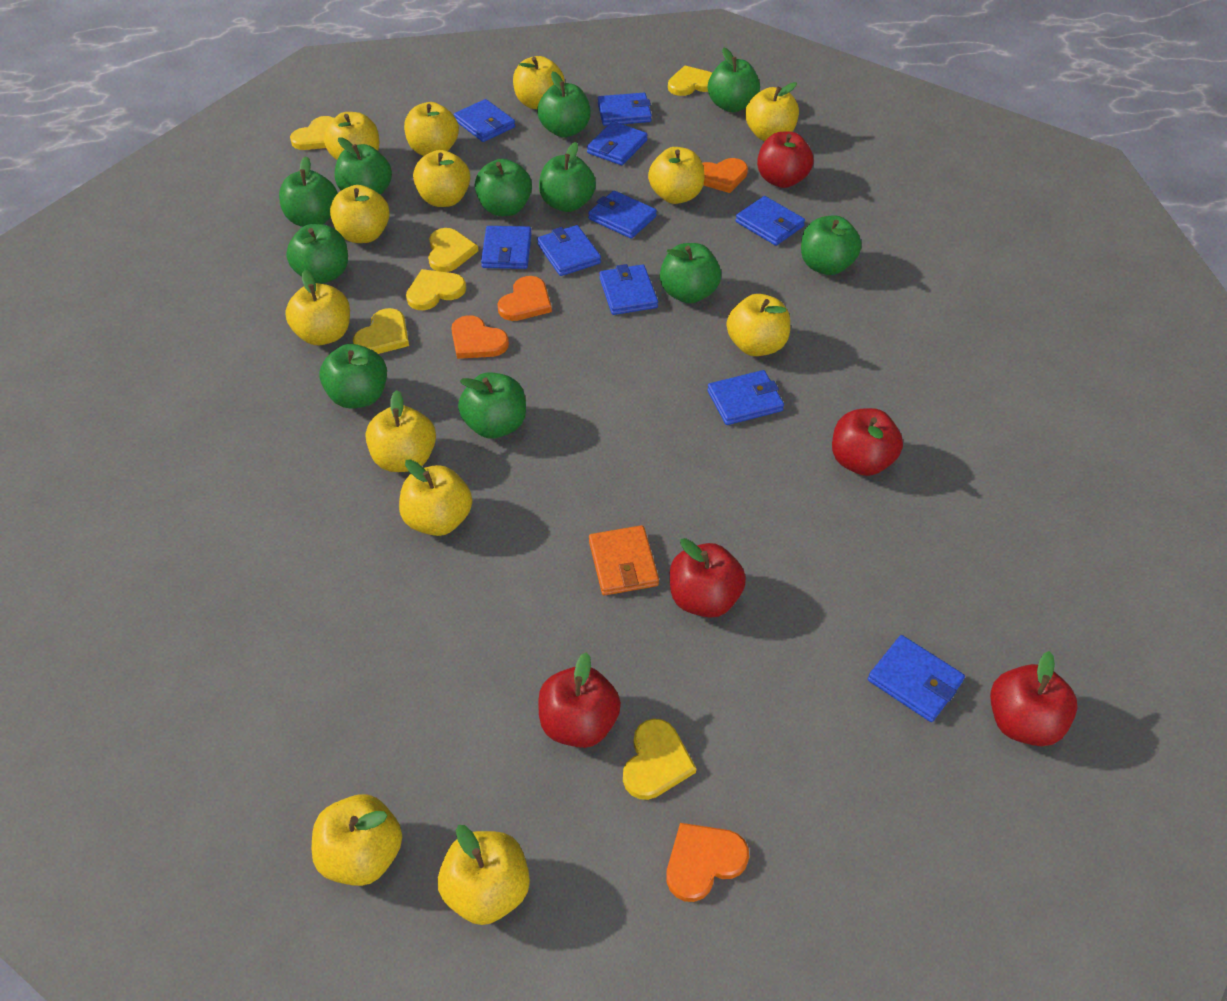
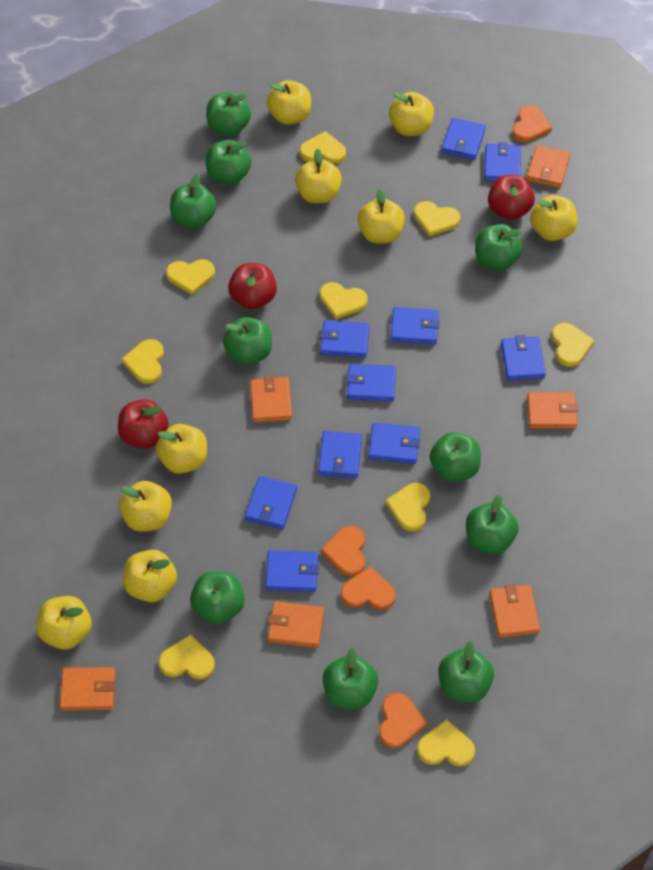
green apple: [279,156,338,227] [286,224,348,284] [319,344,387,409] [335,137,392,195] [458,372,526,438] [475,159,532,216] [537,72,591,137] [539,142,596,212] [660,243,721,304] [708,48,760,112] [801,215,861,275] = 11 -> [170,173,217,228] [190,571,245,624] [206,91,251,136] [206,139,251,185] [223,317,272,365] [323,647,378,710] [430,432,481,482] [438,641,494,703] [466,495,519,554] [475,224,523,270] = 10
orange wallet: [589,525,659,595] = 1 -> [60,667,115,711] [250,376,292,423] [268,601,324,648] [489,584,540,638] [526,145,570,188] [527,392,578,429] = 6
red apple: [538,652,621,748] [670,538,746,618] [757,131,813,188] [832,408,903,476] [990,651,1078,746] = 5 -> [118,399,169,449] [228,263,277,310] [488,175,535,220] = 3
yellow apple: [285,270,350,345] [312,794,402,886] [324,112,380,160] [330,185,390,243] [365,390,436,472] [399,459,472,536] [404,102,459,156] [413,150,470,207] [438,825,530,925] [513,56,565,109] [648,147,705,204] [727,294,790,356] [745,82,799,141] = 13 -> [36,596,91,650] [119,481,172,532] [123,550,177,602] [156,424,207,474] [267,80,311,125] [295,149,342,203] [357,188,405,244] [389,92,434,136] [530,195,577,241] = 9
yellow heart: [290,116,334,150] [353,308,409,354] [406,269,466,310] [428,228,478,272] [623,719,697,800] [668,66,712,96] = 6 -> [121,339,164,384] [159,634,215,680] [166,259,215,295] [300,131,346,164] [320,282,368,320] [385,483,430,531] [414,201,460,236] [417,719,475,767] [552,323,595,367] = 9

